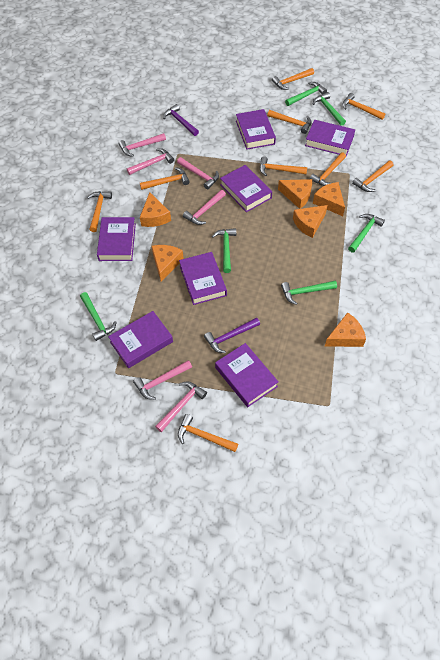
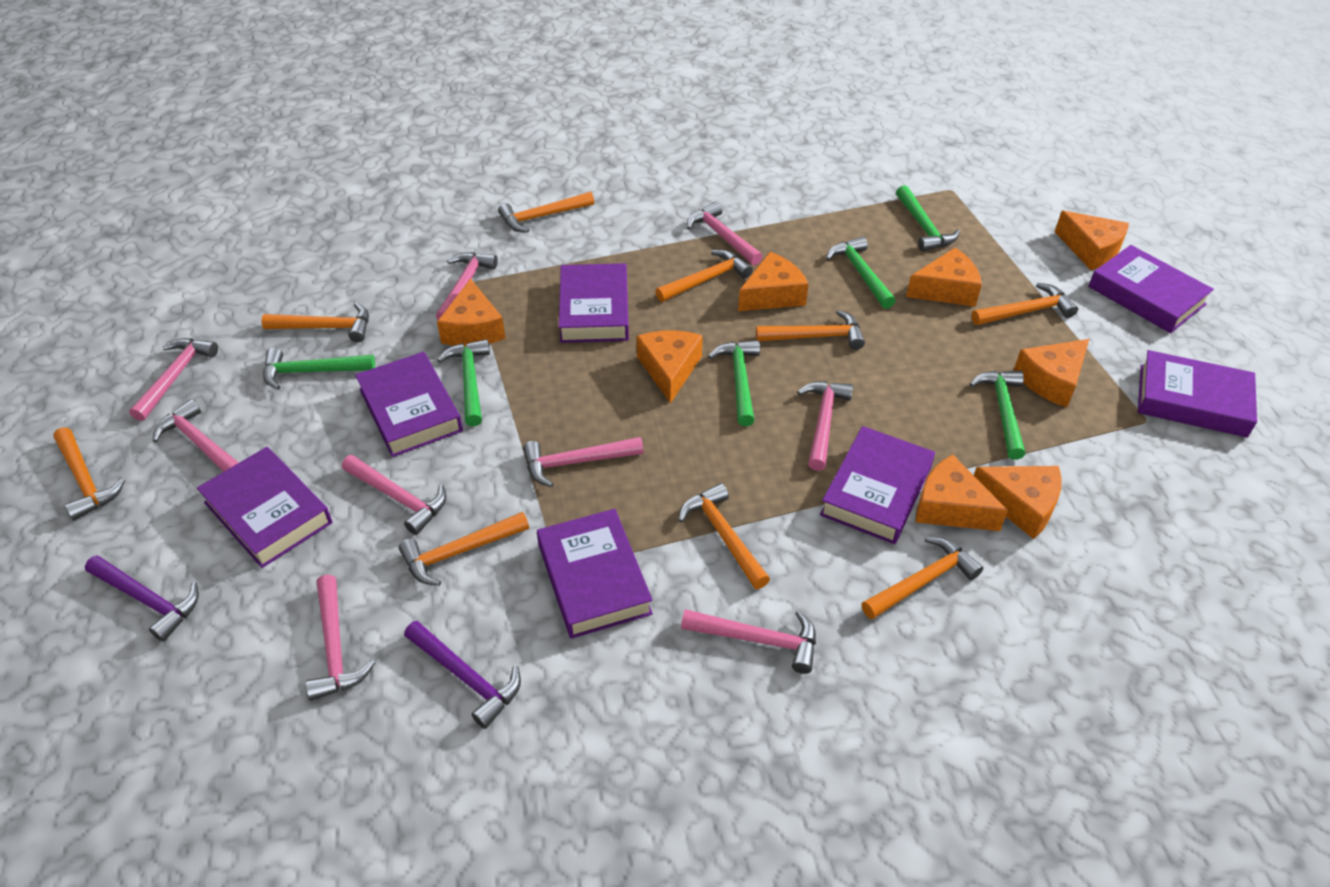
orange cheese: [140,192,171,227] [152,245,184,282] [278,179,312,209] [293,205,327,238] [313,182,345,216] [325,312,366,347] = 6 -> [437,278,506,346] [637,330,703,403] [738,252,809,311] [906,248,982,307] [915,455,1008,531] [974,466,1062,539] [1013,339,1089,407] [1055,211,1129,270] = 8
pink hammer: [119,133,166,157] [127,148,174,175] [133,360,192,400] [155,382,207,432] [177,157,219,189] [183,190,226,225] = 6 -> [129,338,218,421] [153,399,239,472] [305,575,375,701] [342,455,446,535] [436,252,498,320] [523,437,644,487] [681,609,816,674] [687,202,763,265] [797,381,853,471] = 9

